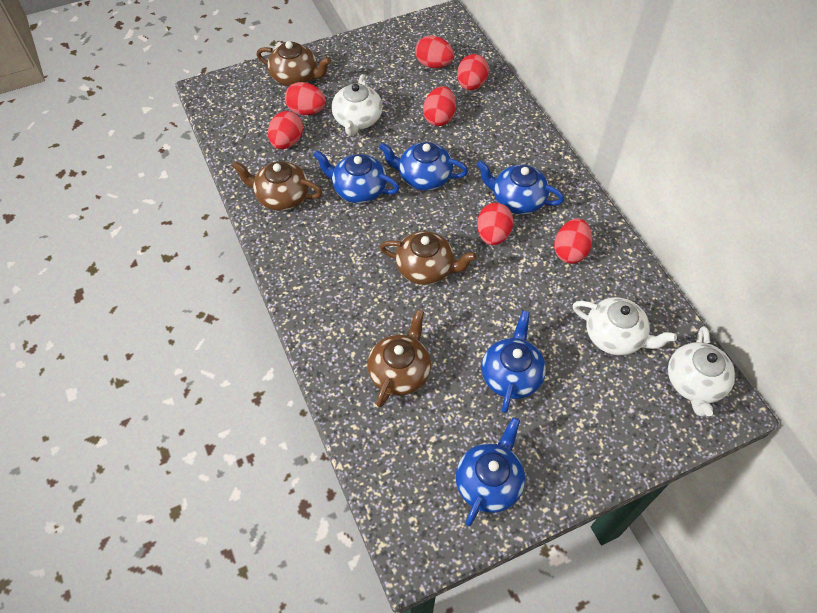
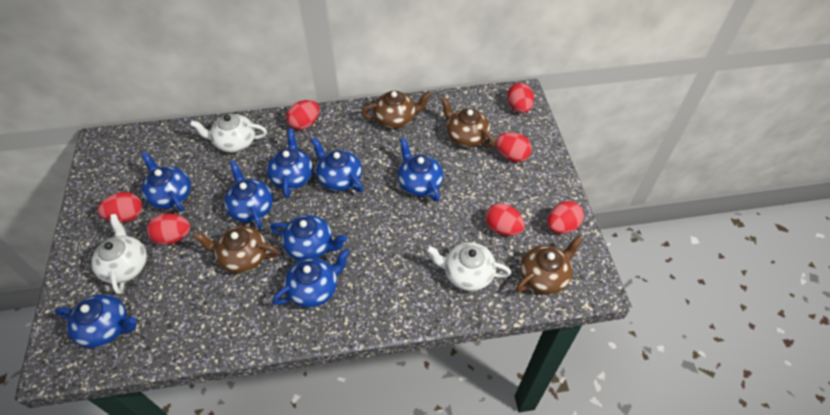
blue teapot: [313,150,400,203] [379,142,468,191] [456,417,525,526] [477,160,564,214] [481,311,546,413] = 5 -> [55,294,136,348] [141,152,191,212] [224,161,273,229] [267,129,313,198] [270,215,347,260] [273,249,350,308] [311,137,363,192] [397,138,444,202] = 8

